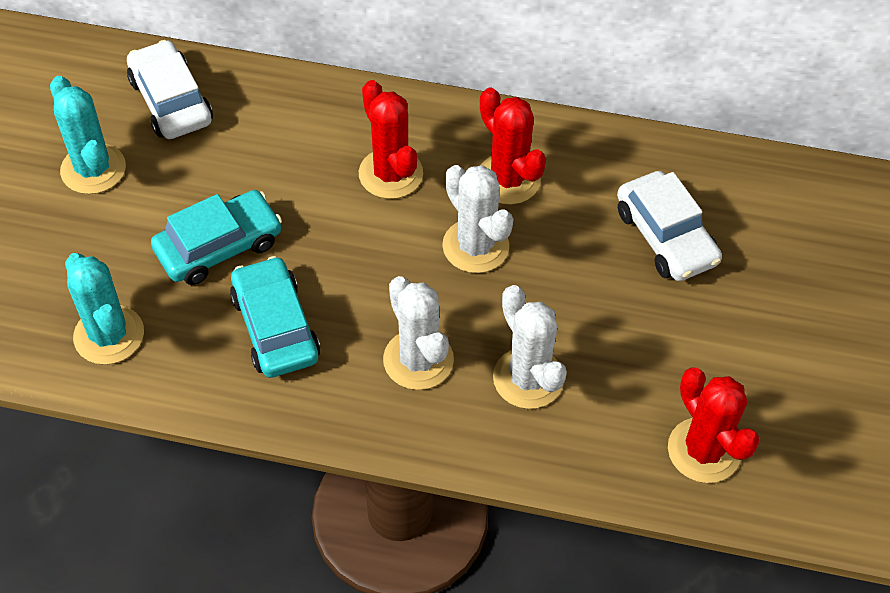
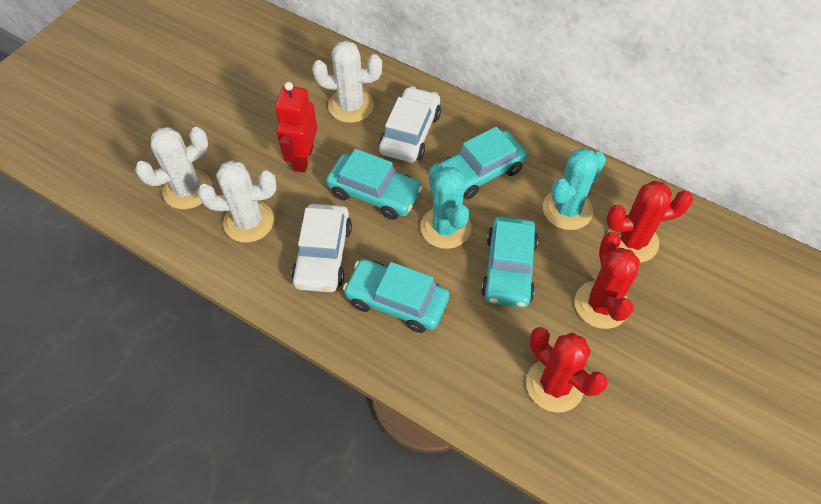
red robot: none = 0 -> [275,82,317,173] = 1
turquoise car: [151,190,282,285] [230,256,320,378] = 2 -> [326,149,423,220] [343,259,450,333] [439,126,527,200] [481,216,538,308] = 4

